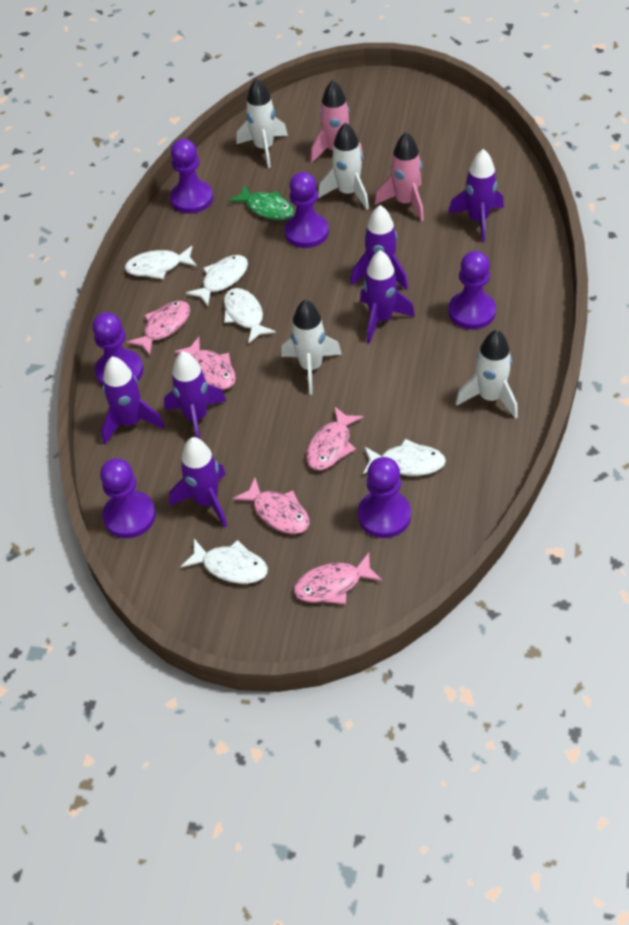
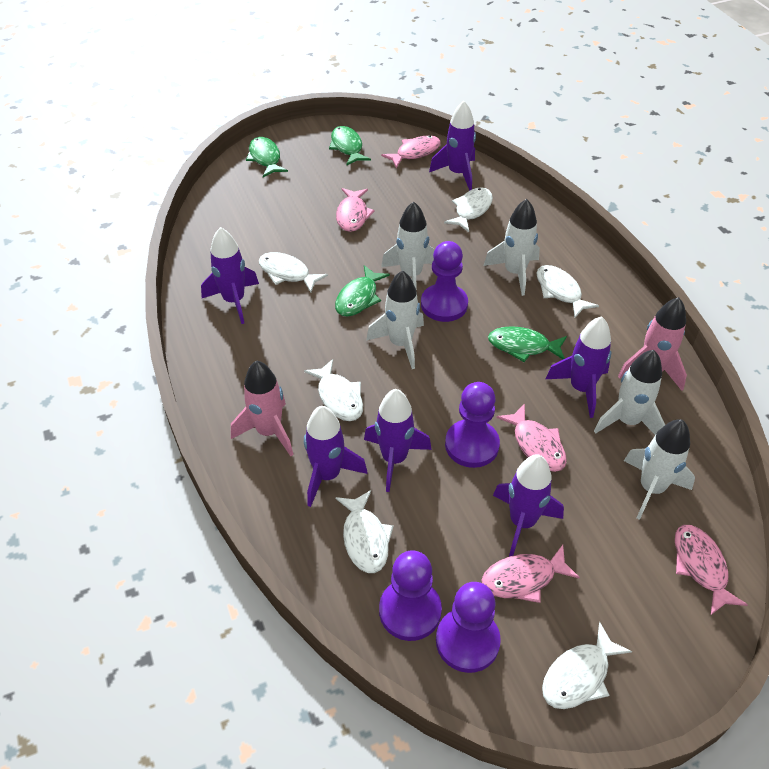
green fish: [228,184,294,220] = 1 -> [246,137,288,177] [329,126,371,166] [335,265,390,317] [488,326,567,362] = 4
purple pawn: [92,312,143,386] [100,458,156,538] [170,139,213,214] [284,172,329,248] [358,457,411,538] [448,251,496,330] = 6 -> [379,551,442,641] [421,241,468,322] [436,582,501,673] [445,382,500,468] = 4
white fish: [124,246,197,279] [181,539,268,584] [186,255,248,306] [224,288,276,344] [363,439,446,476] = 5 -> [259,252,328,292] [304,359,363,421] [335,490,394,573] [444,187,493,232] [537,265,599,317] [542,622,632,709] = 6
white rocket: [236,78,288,168] [281,299,342,394] [318,122,369,209] [455,330,518,419] = 4 -> [366,270,424,369] [381,202,435,288] [484,199,540,296] [594,350,665,435] [624,419,695,520] = 5

